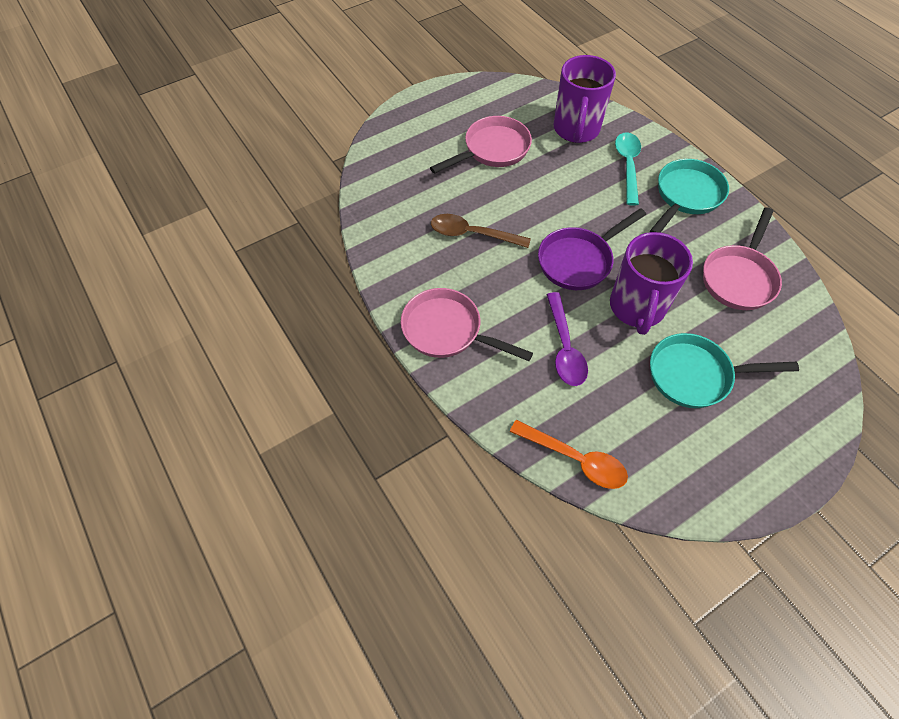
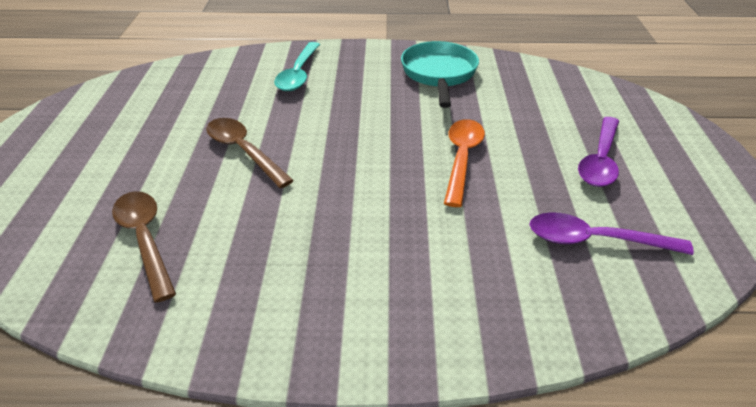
brown spoon: [431,214,531,248] = 1 -> [112,191,176,303] [206,118,294,188] = 2
pink pan: [401,288,533,361] [430,116,532,174] [703,207,782,310] = 3 -> none = 0
purple mug: [554,55,616,143] [610,232,693,335] = 2 -> none = 0
purple pan: [538,208,646,290] = 1 -> none = 0
purple spoon: [547,292,588,386] = 1 -> [529,212,694,255] [578,117,619,187] = 2
turquoise pan: [650,159,729,233] [650,333,799,408] = 2 -> [401,41,479,108] = 1

